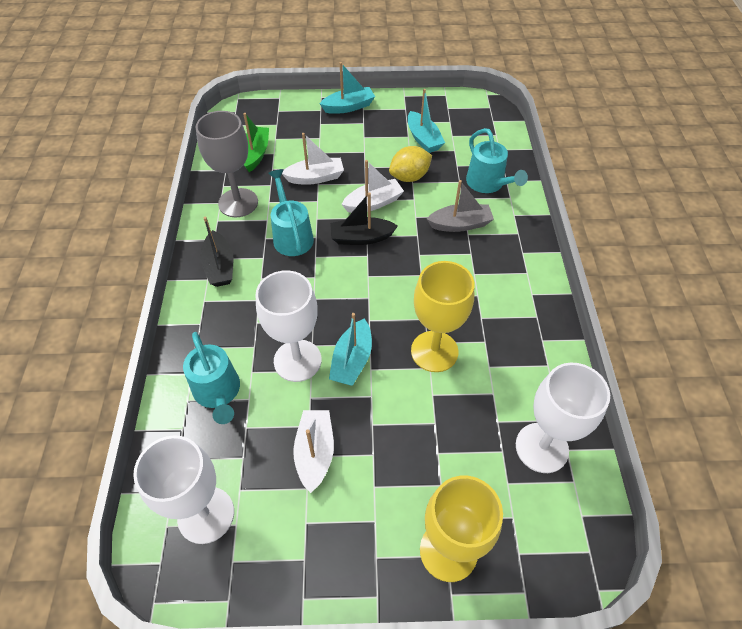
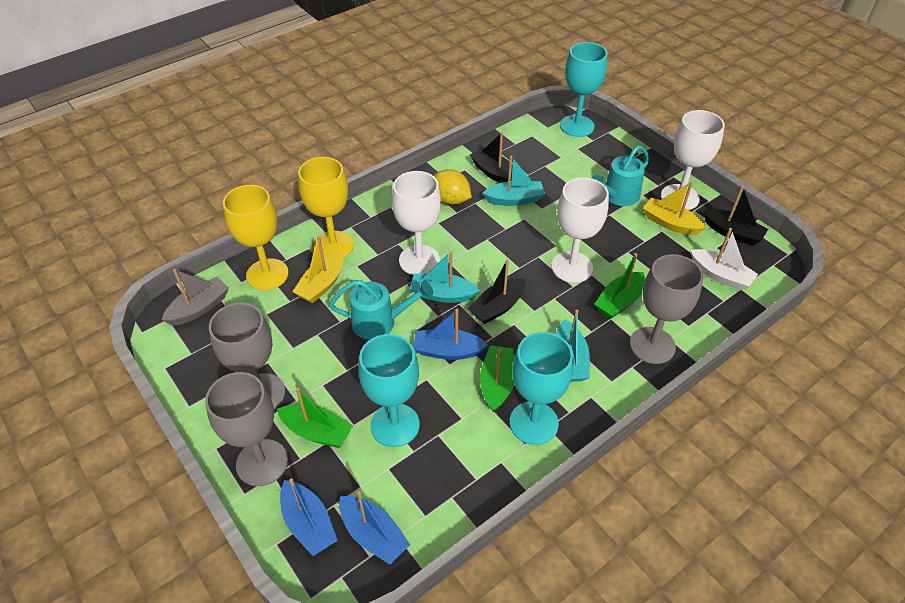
black boat: [200,216,234,287] [330,192,398,245] = 2 -> [468,259,526,324] [470,132,512,183] [703,185,768,246] = 3
blue boat: none = 0 -> [280,478,338,556] [339,491,410,565] [413,309,488,360] = 3
green boat: [243,113,269,172] = 1 -> [277,388,353,448] [480,345,514,412] [594,253,645,319] = 3
grey goblet: [196,111,258,217] = 1 -> [205,372,288,486] [209,303,286,409] [630,254,704,364] = 3
turquoise goblet: none = 0 -> [359,334,420,447] [510,332,573,445] [560,42,607,137] = 3
turquoise watering can: [183,332,240,424] [268,169,314,256] [466,128,528,193] = 3 -> [329,280,433,340] [592,146,650,206] = 2
white boat: [282,133,344,185] [293,410,334,493] [341,160,404,213] = 3 -> [691,228,758,290] = 1
yellow boat: none = 0 -> [292,236,344,303] [643,182,706,235] = 2

